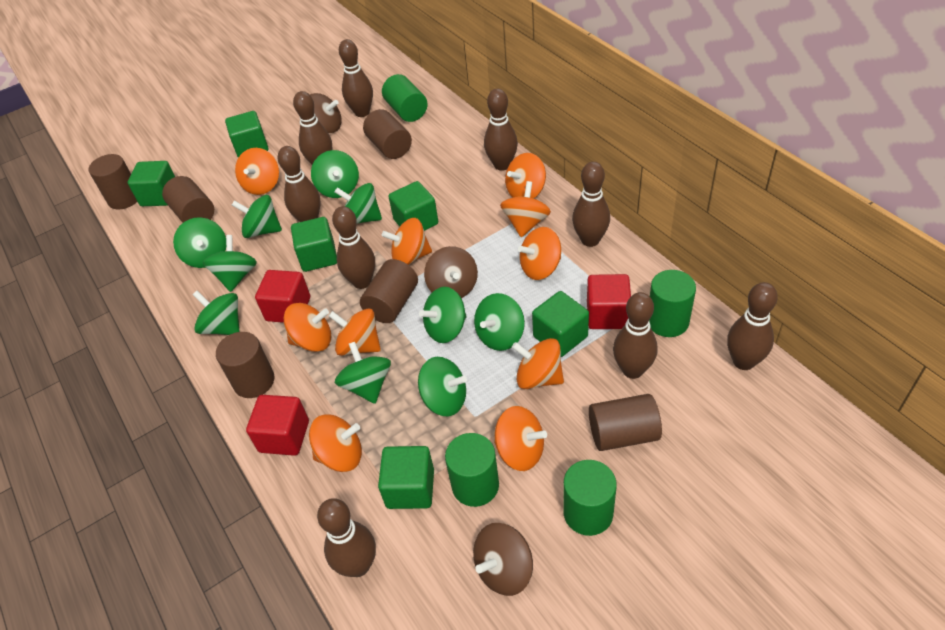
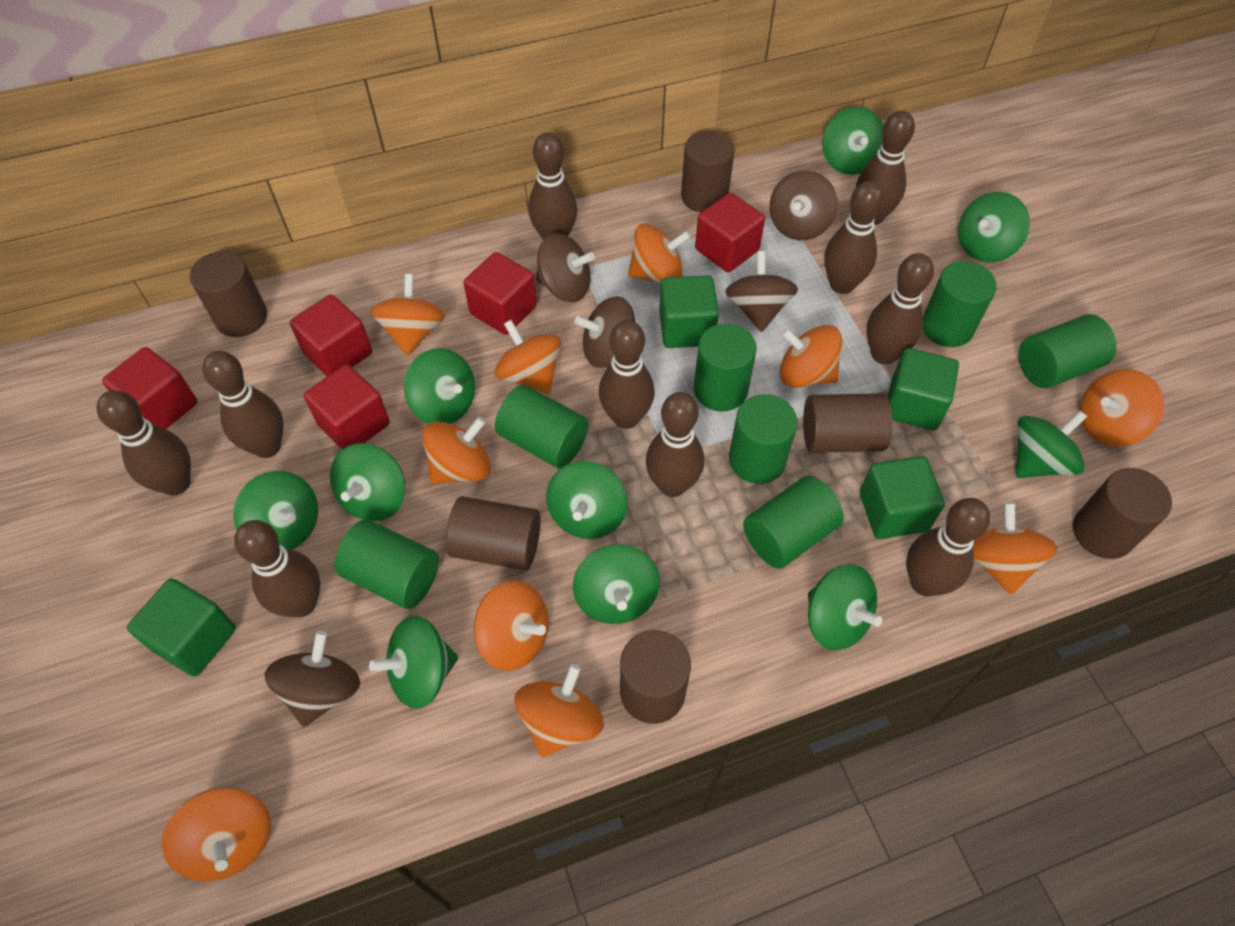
brown bowling pin: [278,146,321,222] [293,91,332,165] [317,498,376,577] [332,206,375,289] [339,39,373,117] [484,89,518,171] [572,162,610,247] [613,292,657,379] [727,282,778,370] = 9 -> [97,390,191,495] [202,351,284,458] [234,520,321,617] [528,133,578,240] [599,320,655,429] [646,392,704,497] [824,181,884,294] [856,110,915,225] [867,253,934,365] [906,498,990,596] = 10
brown spinning top: [310,93,342,133] [424,246,478,298] [473,523,533,596] = 3 -> [265,631,360,727] [536,233,595,302] [575,296,635,368] [725,251,798,332] [770,170,838,240] = 5
green cube: [128,161,175,206] [225,111,268,158] [291,217,337,272] [378,446,434,509] [388,181,438,231] [532,291,589,357] = 6 -> [127,578,236,677] [659,275,719,348] [860,456,945,539] [888,348,959,431] = 4
green cylinder: [382,74,428,122] [445,433,499,507] [563,460,617,536] [649,270,696,337] = 4 -> [334,519,439,609] [495,385,589,469] [694,324,757,411] [729,394,798,484] [743,476,844,569] [923,261,997,347] [1018,314,1116,388] = 7
red cube: [246,395,309,456] [255,270,310,323] [587,274,631,329] = 3 -> [102,347,198,429] [290,294,372,376] [304,364,390,449] [463,252,537,335] [695,193,765,272] = 5

